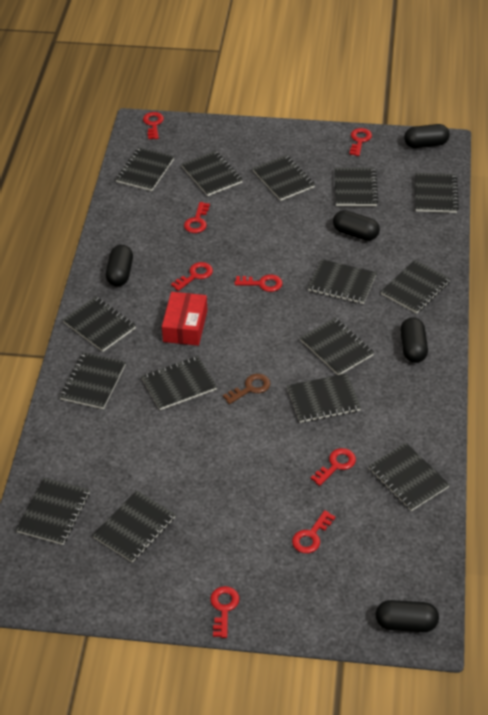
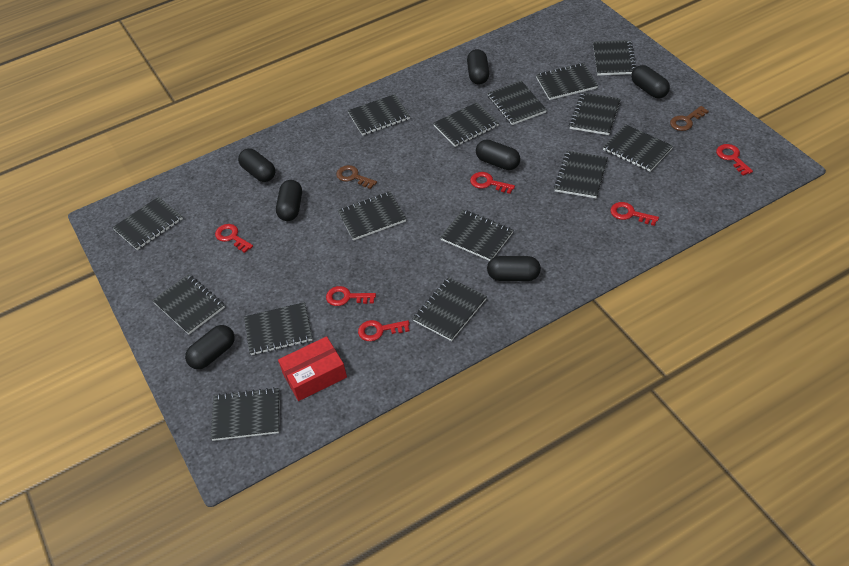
black capsule: [106,245,133,286] [333,210,380,241] [376,600,439,632] [400,317,428,363] [404,124,450,148] = 5 -> [185,325,235,369] [238,148,276,182] [276,180,302,221] [467,49,489,85] [476,139,520,170] [487,256,541,281] [631,65,670,98] = 7
brown key: [223,374,270,404] = 1 -> [336,165,377,189] [670,106,709,131] = 2
red key: [143,112,164,139] [171,262,213,291] [184,202,210,233] [210,586,239,638] [235,275,282,292] [292,510,335,553] [311,448,356,486] [349,128,372,156] = 8 -> [215,224,253,253] [326,286,376,306] [358,320,410,341] [470,172,515,194] [610,202,659,226] [716,144,753,176] = 6

